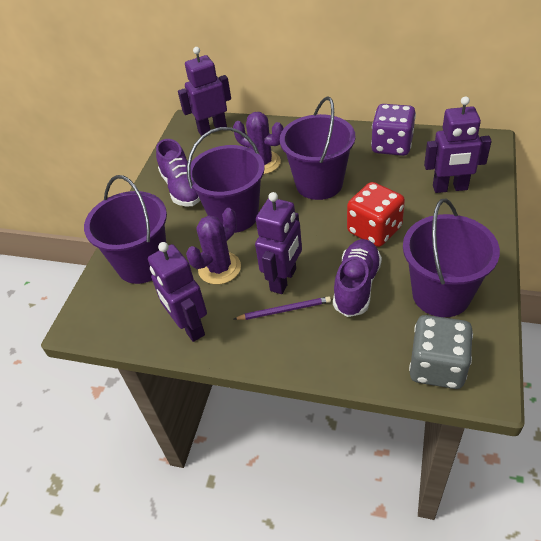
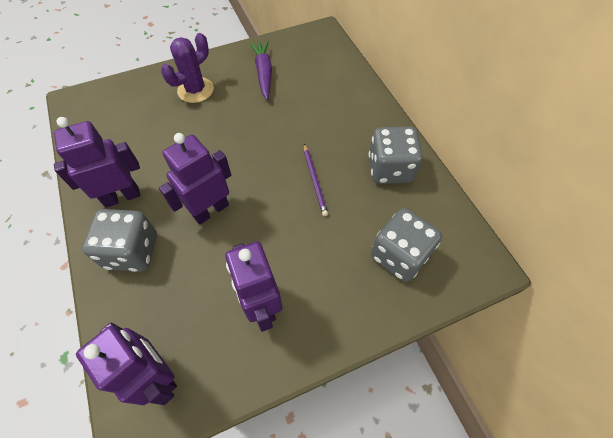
grey dice: [409,315,473,389] = 1 -> [82,209,157,272] [369,127,423,184] [371,208,442,282] = 3
purple bucket: [84,175,167,284] [187,127,265,233] [280,96,355,200] [403,198,500,317] = 4 -> none = 0
purple cactus: [186,208,241,285] [233,112,284,174] = 2 -> [161,33,214,103] = 1
purple carrot: none = 0 -> [250,41,272,100] = 1
purple dice: [371,104,416,156] = 1 -> none = 0
purple shoe: [156,139,200,207] [333,239,382,317] = 2 -> none = 0
red dice: [347,182,405,247] = 1 -> none = 0

